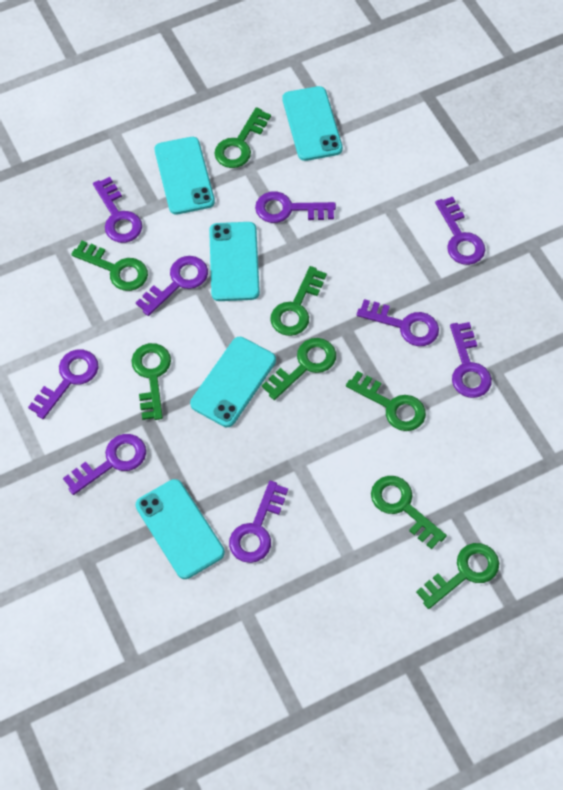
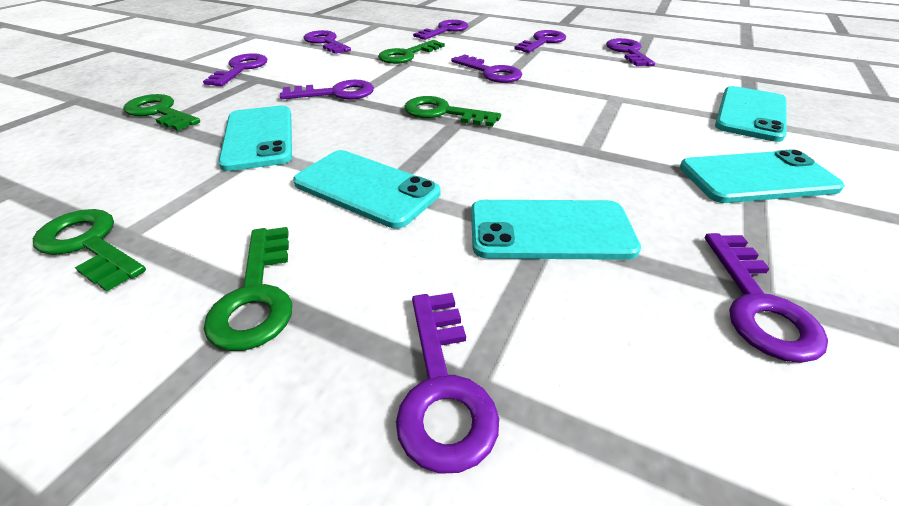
green key: [71,241,148,291] [131,343,171,420] [215,107,271,168] [262,338,336,400] [270,266,327,336] [346,371,426,431] [371,476,447,549] [416,543,499,609] = 8 -> [33,209,146,292] [123,94,200,131] [204,227,292,351] [378,40,445,64] [404,96,501,127] = 5

